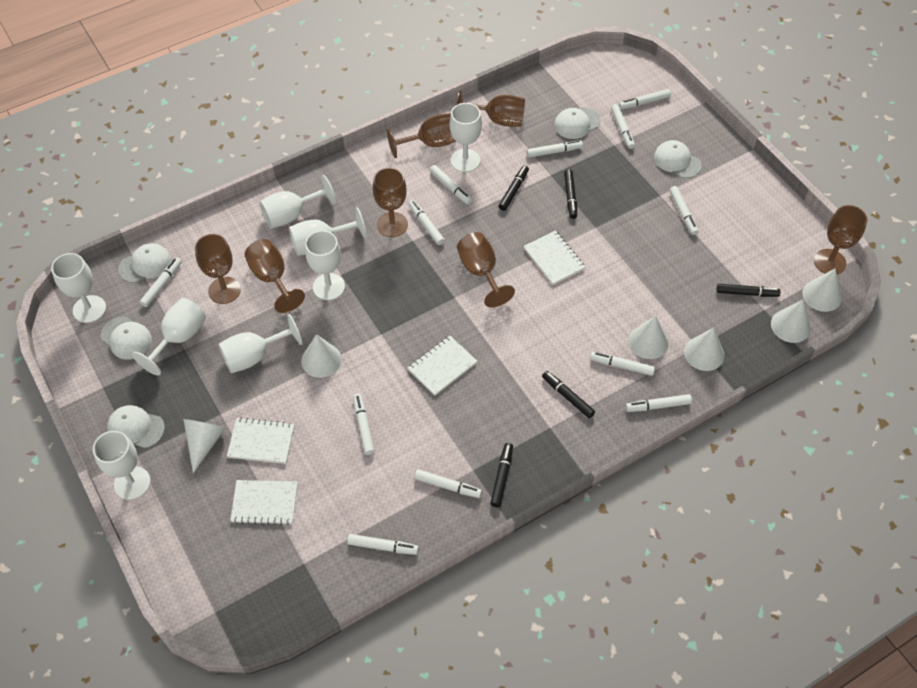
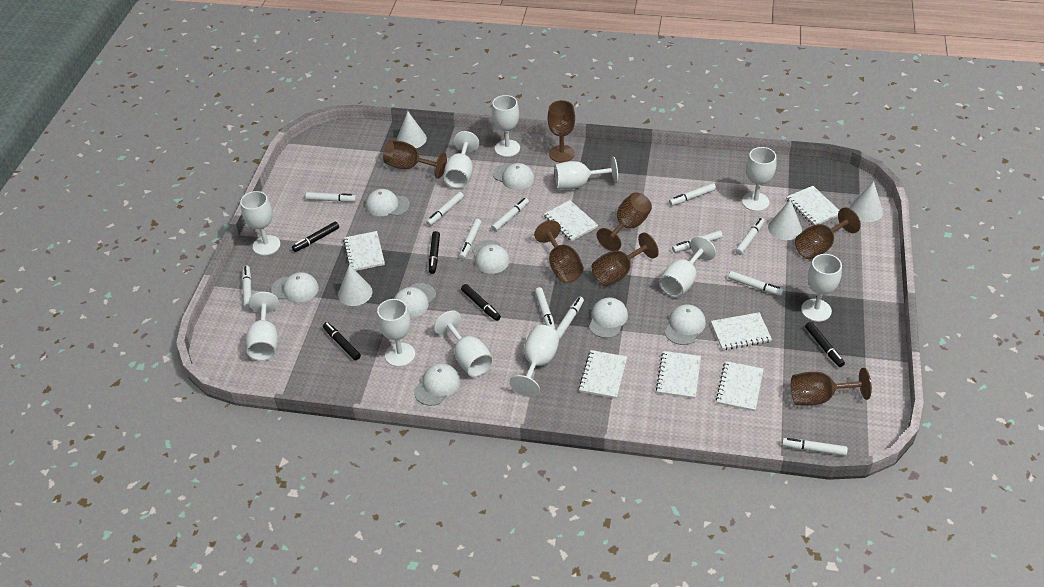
white cap: [101,317,152,360] [107,405,165,448] [118,243,171,283] [554,107,601,139] [654,140,702,178] = 5 -> [271,272,319,303] [366,189,410,216] [394,283,436,318] [414,363,461,406] [472,240,510,274] [493,163,534,190] [589,297,628,338] [665,304,706,345] = 8
white cone: [183,419,226,473] [301,334,342,378] [629,316,669,359] [684,328,725,371] [771,300,811,343] [802,268,842,312] = 6 -> [338,265,373,306] [397,111,427,148] [768,199,802,240] [850,181,883,222] = 4
white goblet: [51,253,106,323] [93,431,151,500] [132,298,206,376] [218,314,302,373] [259,175,336,229] [289,207,366,256] [305,230,345,300] [450,103,482,172] = 8 -> [240,191,280,256] [246,292,279,361] [377,299,415,367] [434,310,493,377] [444,131,479,188] [492,95,520,157] [509,325,560,397] [554,157,618,190] [659,236,716,298] [742,147,776,211] [801,254,842,322] = 11
white notebook: [227,417,295,464] [230,480,297,525] [408,336,477,396] [523,231,585,285] = 4 -> [343,231,385,271] [544,200,598,241] [579,350,627,399] [656,351,701,399] [711,312,772,350] [716,361,764,411] [786,186,839,225] = 7

